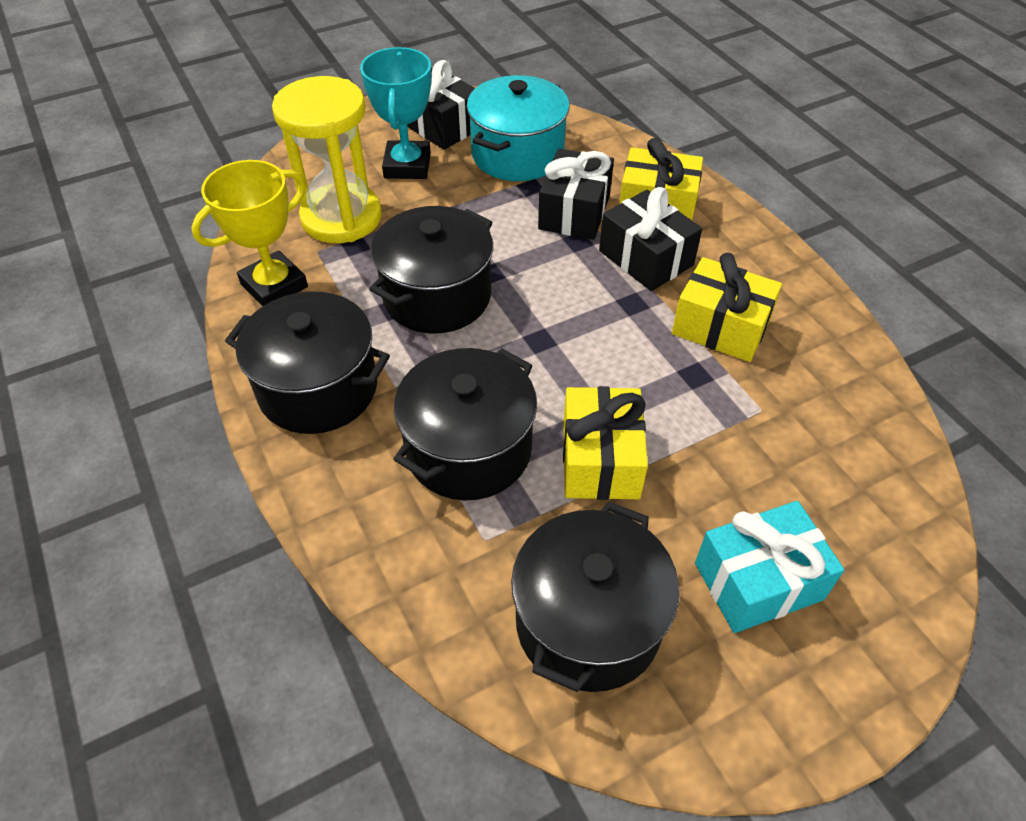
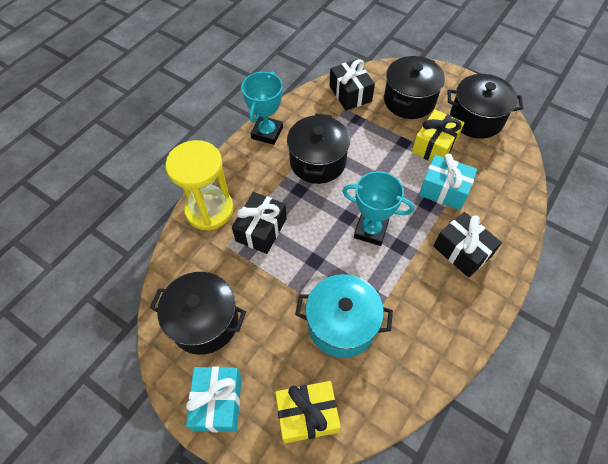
turquoise gift: [695,501,844,633] = 1 -> [186,367,242,432] [419,154,477,210] = 2
turquoise trophy: [360,47,431,179] = 1 -> [241,72,283,145] [342,171,414,246] = 2
yellow gift: [563,386,648,500] [619,138,703,220] [672,253,782,362] = 3 -> [275,381,341,443] [412,110,464,162] = 2
yellow trophy: [191,160,308,306] = 1 -> none = 0

